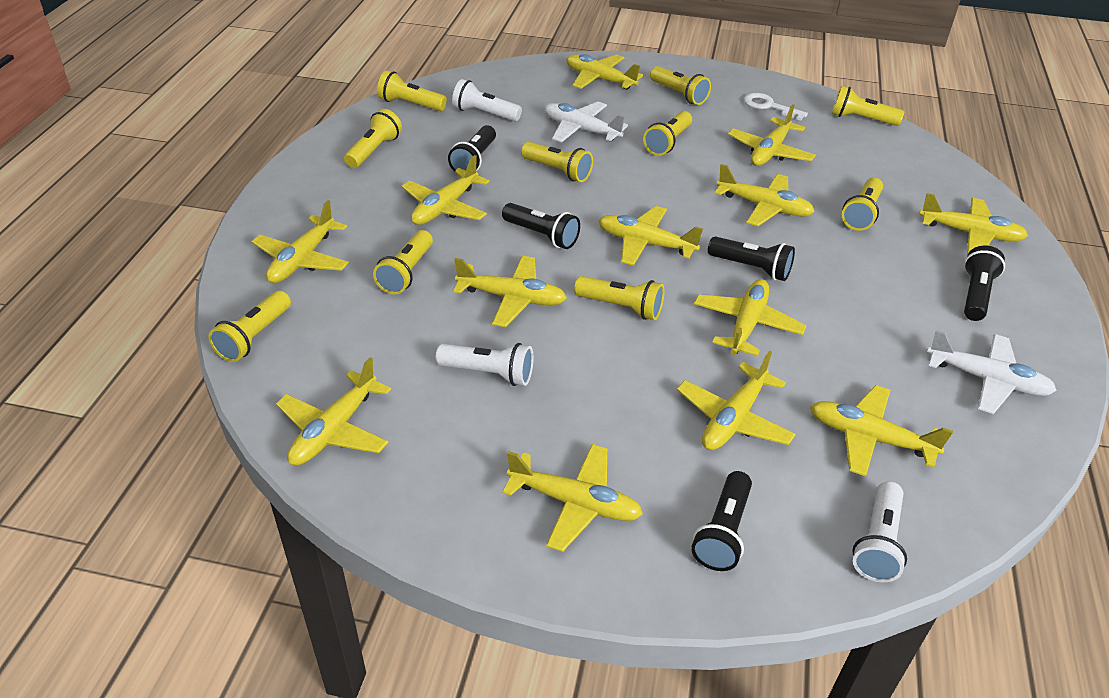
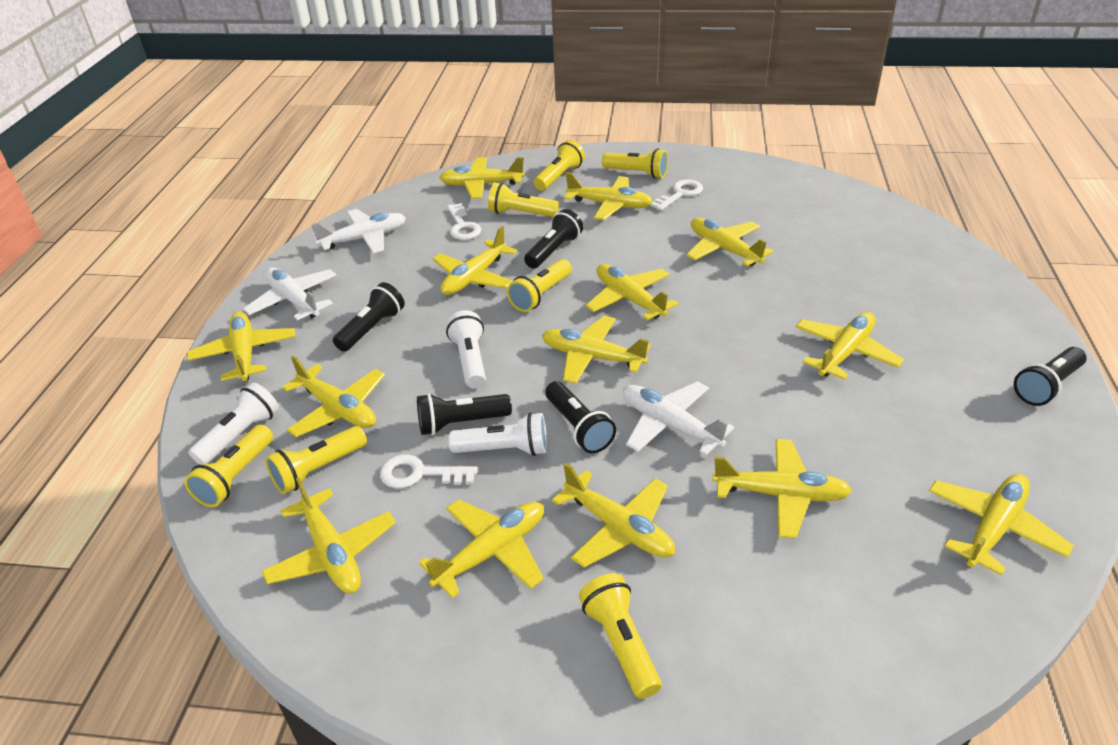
white key: [744,93,808,121] = 1 -> [380,455,477,488] [447,203,481,240] [650,179,703,211] = 3
white plane: [544,101,628,143] [927,330,1057,414] = 2 -> [243,267,336,320] [311,209,406,254] [623,381,734,455] = 3
yellow flashlight: [209,291,291,362] [344,109,402,168] [373,230,433,295] [377,70,447,111] [521,142,593,182] [574,276,664,320] [643,111,692,156] [650,66,711,105] [832,86,904,126] [842,177,883,231] = 10 -> [185,425,273,507] [265,426,367,494] [488,183,559,217] [507,259,572,312] [534,140,585,191] [579,573,661,699] [602,148,668,179] = 7
yellow plane: [252,200,349,283] [276,357,391,466] [402,155,489,225] [453,256,567,327] [502,444,643,552] [566,54,643,90] [598,206,703,266] [677,351,796,450] [694,279,806,356] [715,164,815,226] [728,104,816,166] [810,385,953,477] [919,193,1028,253] = 13 -> [187,312,296,381] [261,477,396,594] [282,356,385,437] [419,500,544,598] [433,226,517,295] [439,157,525,199] [542,316,651,384] [552,463,675,568] [564,172,653,220] [586,264,679,320] [686,218,774,266] [712,439,852,539] [795,312,904,380] [929,474,1074,575] = 14

